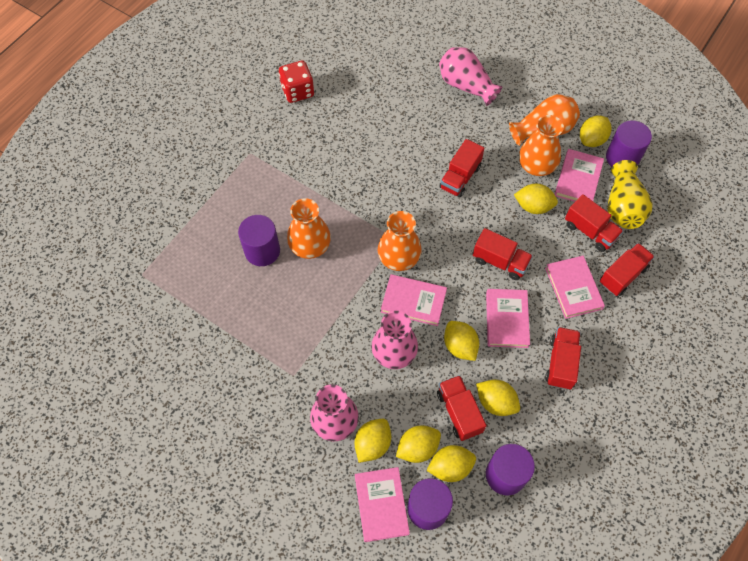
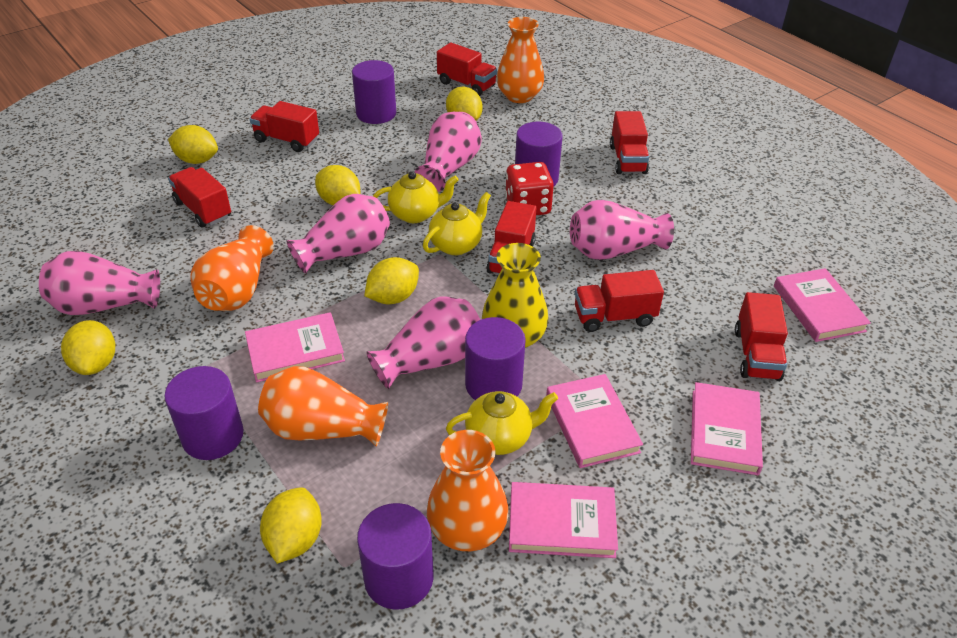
pink vase: [310,384,359,441] [372,311,418,369] [439,47,502,106] = 3 -> [39,251,160,315] [287,194,390,274] [367,296,480,389] [415,112,482,192] [570,200,674,260] = 5
purple cylinder: [238,215,280,266] [407,478,453,530] [486,444,535,495] [606,120,652,167] = 4 -> [165,366,244,460] [352,60,396,124] [357,503,433,610] [465,317,526,400] [515,122,563,187] = 5
red truck: [437,375,486,441] [439,139,485,197] [473,228,533,280] [545,327,581,390] [565,194,623,252] [600,243,655,296] = 6 -> [168,167,231,228] [249,101,319,152] [437,43,497,96] [486,201,537,274] [575,270,664,332] [610,111,649,174] [735,292,788,381] = 7
yellow lemon: [354,419,391,463] [396,425,441,463] [426,445,476,482] [444,321,479,361] [476,379,520,416] [514,184,558,214] [580,115,612,147] = 7 -> [61,320,115,375] [168,125,218,164] [260,487,322,564] [315,165,360,205] [364,257,419,304] [446,87,483,121] = 6
yellow teapot: none = 0 -> [373,171,459,223] [423,192,491,255] [446,391,558,455] = 3

